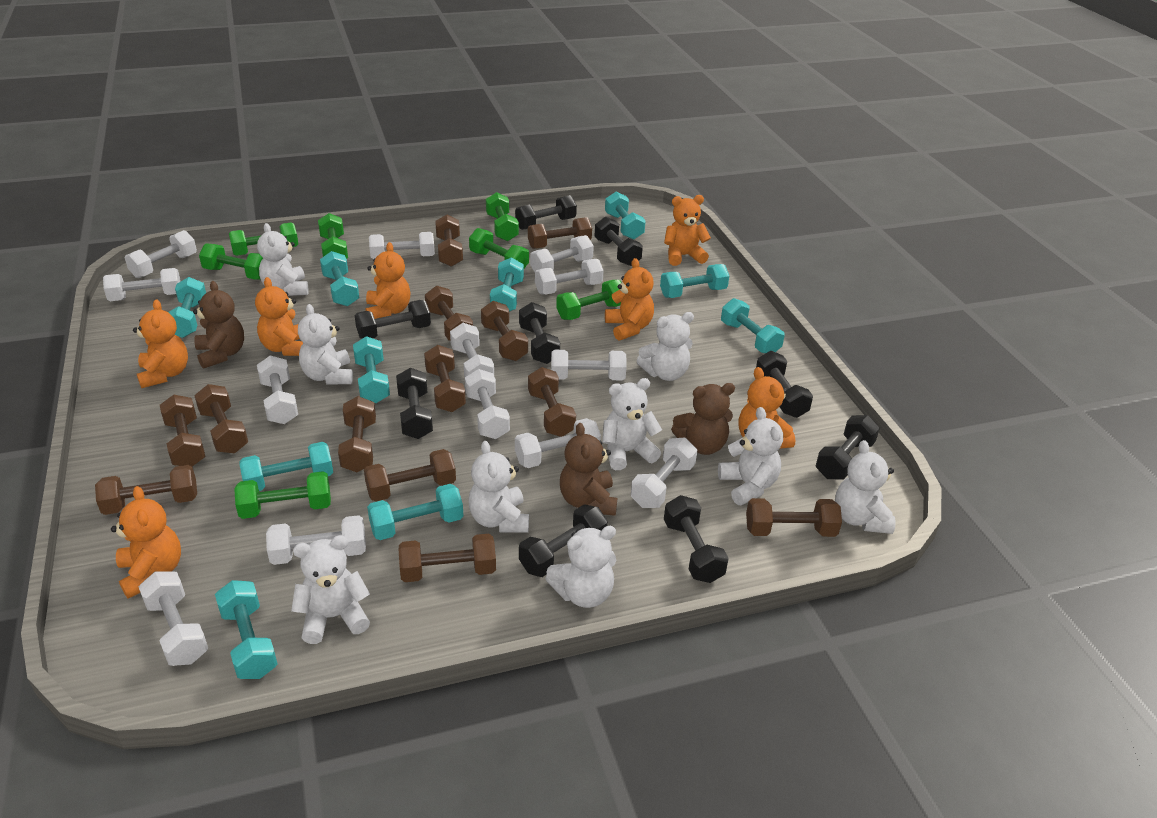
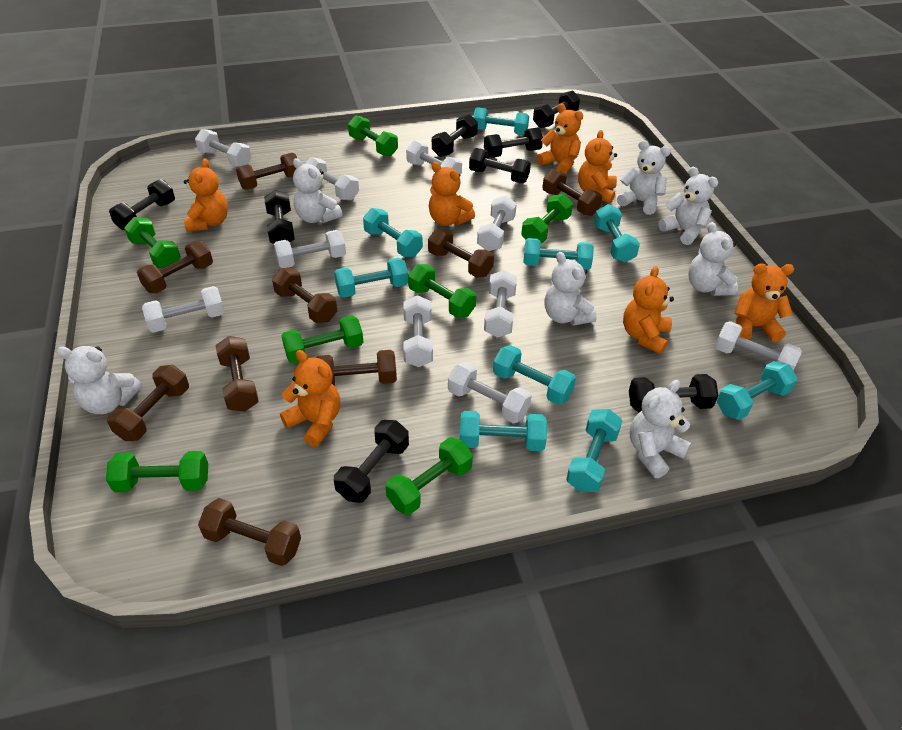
black dumbbell: [355,300,431,339] [396,368,433,439] [515,195,577,230] [519,302,560,364] [519,504,608,577] [595,217,643,266] [664,495,729,583] [756,351,813,418] [816,415,880,479] = 9 -> [109,179,175,230] [264,190,295,244] [334,420,409,503] [432,114,478,157] [469,148,531,183] [484,128,543,158] [533,90,580,128] [629,374,719,412] = 8
brown dumbbell: [95,465,197,515] [160,395,206,466] [194,384,248,453] [338,396,376,472] [364,449,456,502] [399,534,496,582] [424,345,466,412] [425,286,473,341] [435,215,463,267] [481,301,528,361] [528,217,592,249] [528,367,576,437] [746,498,842,537] = 13 -> [107,365,189,441] [137,241,213,293] [198,498,301,566] [215,336,259,412] [236,153,297,190] [272,268,337,323] [316,350,397,386] [428,229,494,277] [542,169,602,216] = 9
brown teddy bear: [193,281,244,369] [560,423,617,516] [671,383,735,455] = 3 -> none = 0
turquoise dumbbell: [168,277,206,338] [215,580,277,679] [239,442,333,491] [320,251,359,306] [353,336,390,403] [367,484,463,540] [490,257,524,312] [605,192,646,240] [660,264,729,298] [721,298,785,354] = 10 -> [334,258,408,298] [363,208,423,257] [460,411,547,451] [473,107,529,135] [493,345,576,405] [524,238,594,270] [566,409,623,492] [594,204,640,263] [717,361,797,420] = 9
white dumbbell: [103,268,181,301] [125,230,197,278] [139,571,208,666] [257,355,298,424] [266,515,366,565] [369,232,435,259] [450,323,494,377] [465,369,510,439] [515,418,601,468] [530,235,594,272] [535,259,604,295] [551,350,627,380] [631,438,697,508] = 13 -> [142,286,225,333] [195,129,251,167] [274,230,346,268] [305,157,359,200] [403,295,433,367] [406,141,462,175] [448,362,532,423] [477,195,517,251] [484,270,517,338] [715,321,802,370] = 10
white teddy bear: [257,223,308,296] [291,535,370,644] [298,304,353,385] [468,441,529,533] [545,526,616,608] [602,378,662,470] [637,312,694,381] [718,407,783,505] [835,440,896,534] = 9 -> [56,346,142,414] [293,158,343,223] [544,252,597,326] [617,140,671,215] [630,380,691,478] [658,167,718,245] [688,222,738,296] = 7

